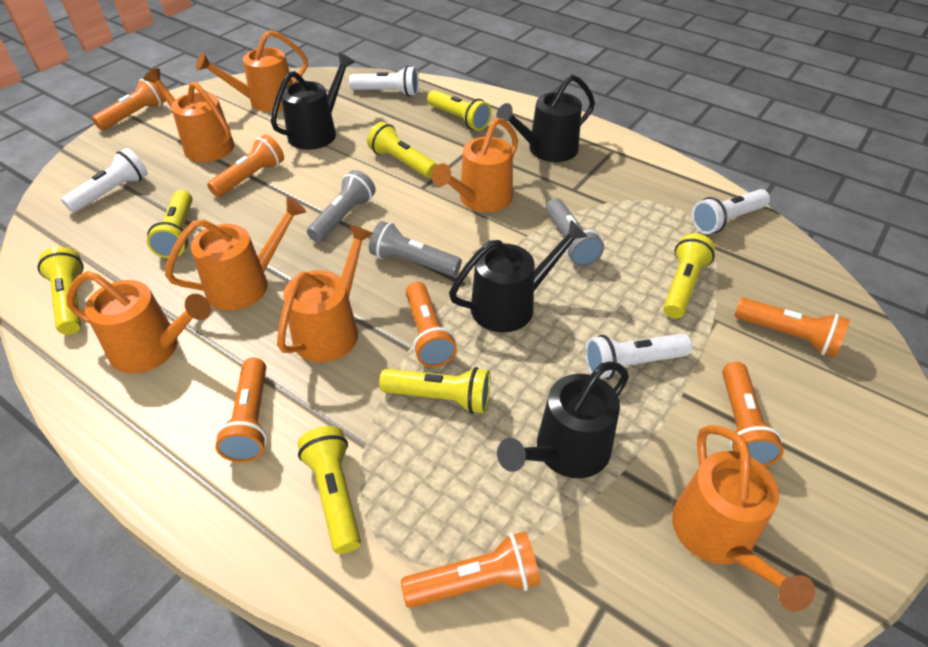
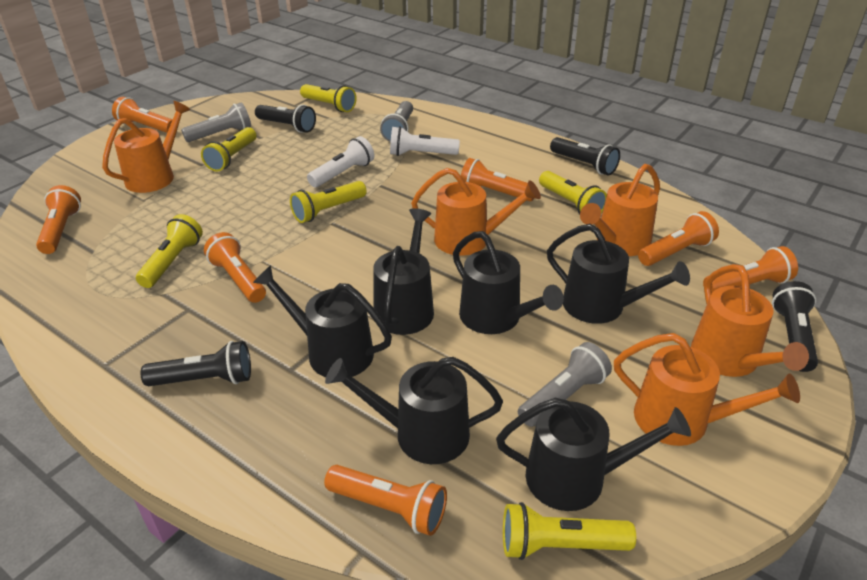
black flashlight: none = 0 -> [141,341,251,386] [255,105,316,133] [550,137,620,175] [772,281,818,372] = 4
black watering can: [271,53,355,150] [449,219,588,333] [496,74,595,162] [497,361,629,478] = 4 -> [253,265,392,377] [325,357,503,464] [373,208,434,335] [453,231,564,334] [496,398,691,511] [547,224,690,324] = 6
orange watering can: [66,271,211,374] [144,68,234,162] [165,197,306,310] [196,30,308,112] [277,224,373,362] [432,118,518,212] [672,425,815,612] = 7 -> [102,101,190,193] [411,168,541,256] [580,164,660,256] [614,333,800,446] [691,264,809,377] = 5
white flashlight: [61,148,148,213] [349,66,419,96] [585,334,692,379] [692,189,770,234] = 4 -> [307,136,374,187] [390,126,460,156] = 2
yellow flashlight: [38,247,84,335] [147,190,193,258] [298,426,361,554] [367,122,437,178] [379,367,491,414] [427,90,492,131] [663,233,715,319] = 7 -> [136,214,203,288] [201,127,256,172] [290,181,367,223] [300,84,357,112] [503,502,636,560] [539,171,607,214] = 6

